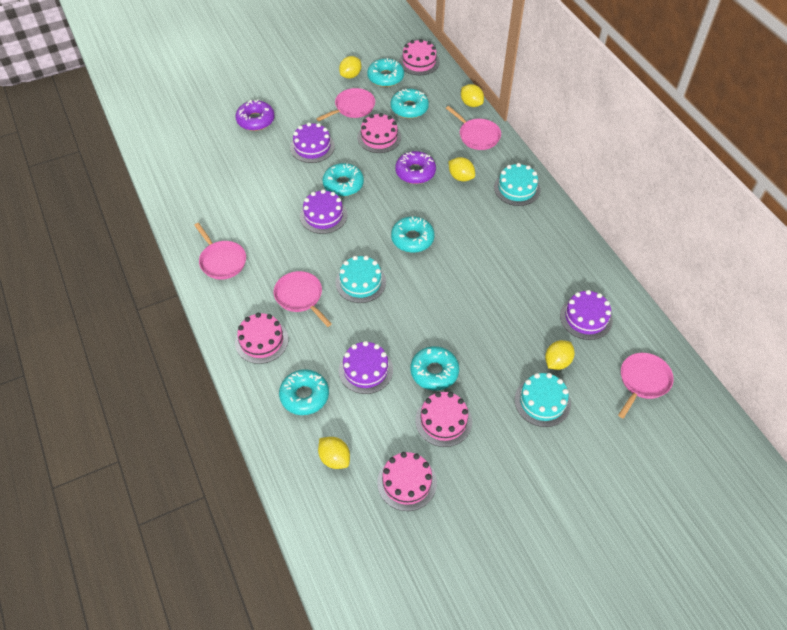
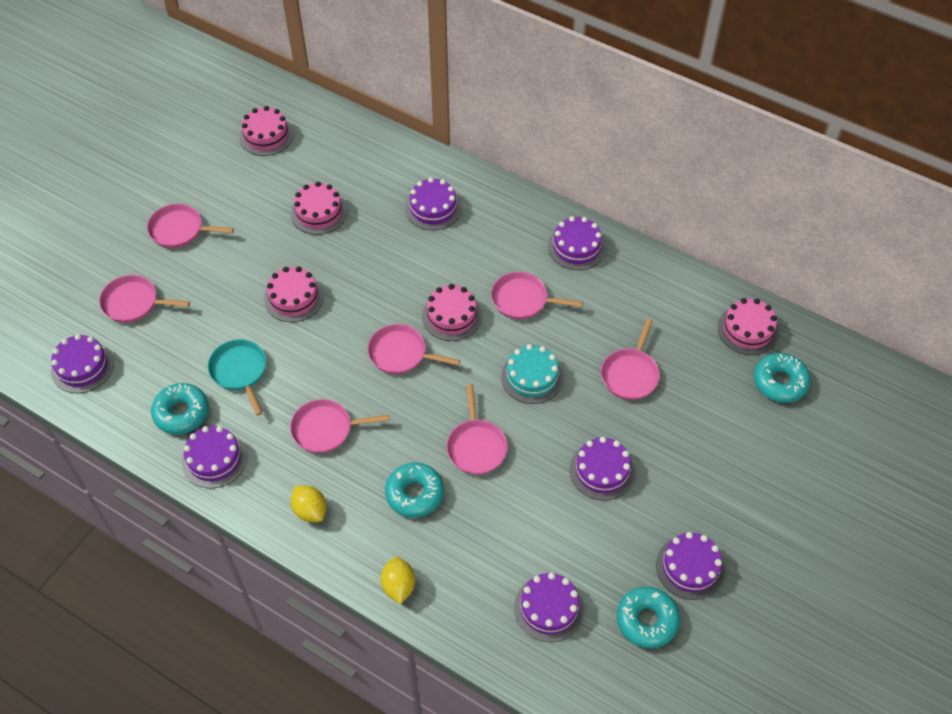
pink pan: [194,223,246,280] [274,271,332,327] [316,88,375,121] [446,106,501,150] [618,353,674,418] = 5 -> [99,275,190,323] [147,204,234,248] [290,399,389,453] [368,324,460,374] [447,384,508,475] [491,272,583,319] [601,318,660,400] = 7
purple cake: [290,122,335,163] [300,189,347,234] [339,341,393,394] [560,290,613,340] = 4 -> [51,334,114,393] [182,426,247,488] [405,177,461,230] [514,572,584,642] [548,216,606,270] [570,437,635,501] [656,532,725,600] = 7
purple donut: [235,99,275,131] [395,151,436,184] = 2 -> none = 0
turquoise cake: [336,256,386,303] [494,163,541,206] [515,373,571,427] = 3 -> [501,344,563,404] = 1
turquoise donut: [279,369,329,415] [322,163,364,197] [367,58,404,87] [391,89,429,118] [391,216,434,253] [410,346,459,391] = 6 -> [151,383,209,434] [385,462,444,518] [617,587,680,648] [754,353,811,403] = 4
turquoise pan: none = 0 -> [208,339,266,416] = 1
yellow lemon: [318,437,350,469] [339,56,361,79] [448,157,475,181] [461,84,484,107] [545,340,575,370] = 5 -> [291,485,326,522] [381,557,415,604] = 2

